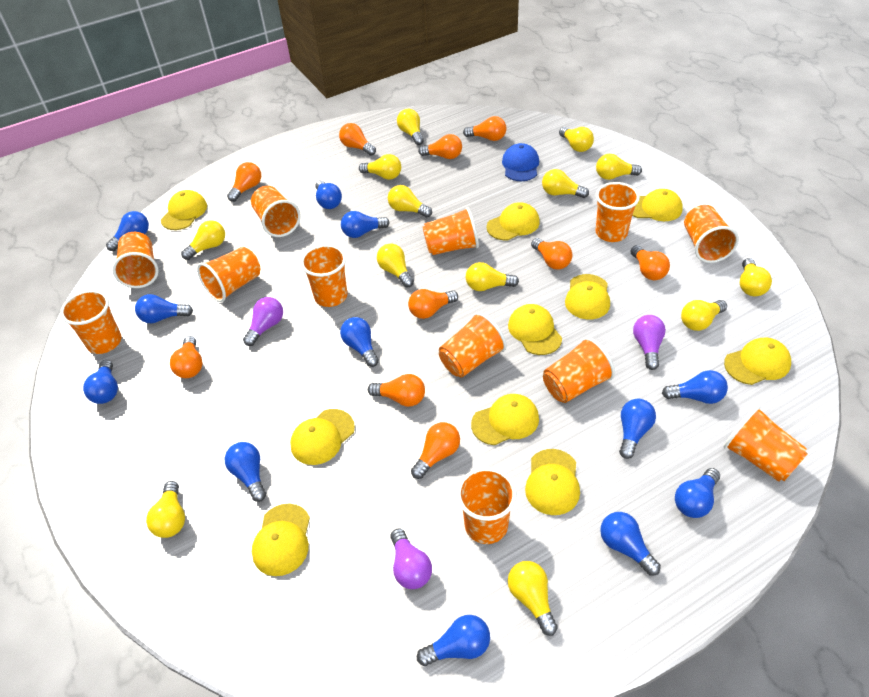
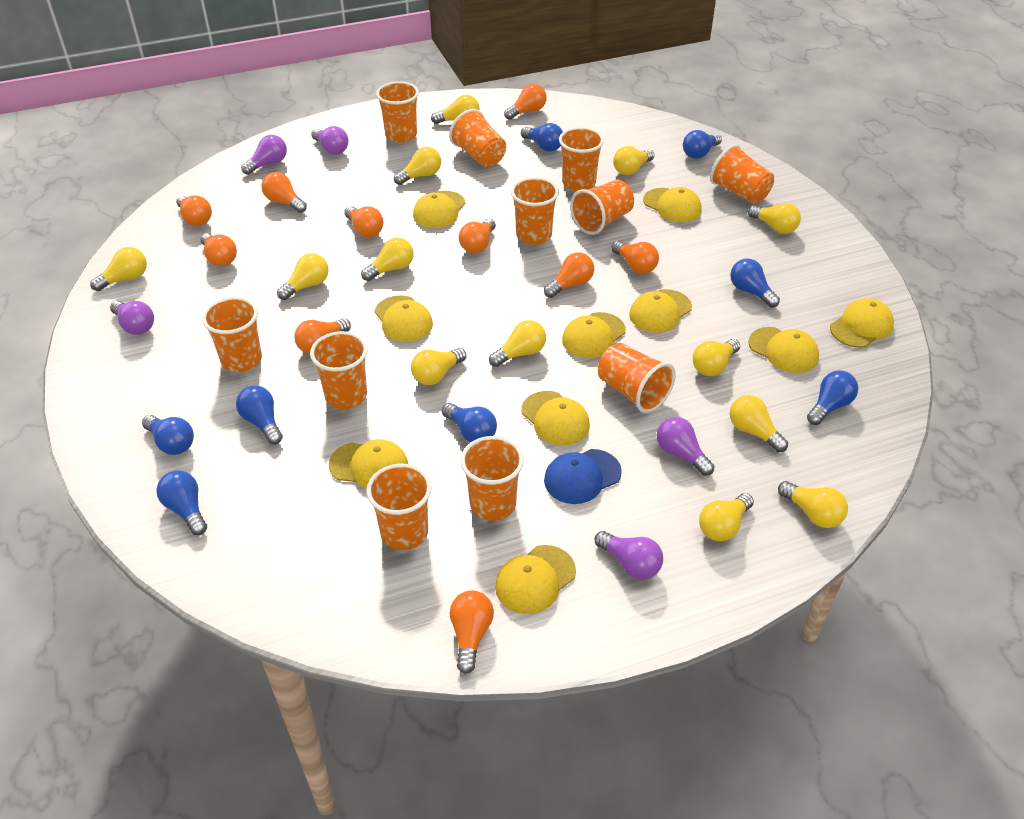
blue light bulb: [83,360,118,404] [106,211,149,251] [135,294,193,323] [225,442,266,502] [315,180,342,209] [340,317,379,367] [341,211,390,238] [417,615,490,666] [600,512,661,575] [619,399,656,459] [662,370,728,404] [675,468,720,518] = 12 -> [142,415,194,455] [156,471,207,535] [236,386,283,444] [442,403,497,442] [521,123,563,152] [683,130,722,159] [730,258,780,308] [807,370,858,425] = 8
orange cup: [60,290,122,354] [112,232,159,288] [197,247,260,302] [251,186,301,237] [301,244,348,307] [423,207,479,255] [439,312,507,377] [457,467,517,544] [543,337,615,403] [596,182,640,242] [684,205,739,263] [723,406,807,482] = 12 -> [202,297,262,372] [310,331,368,409] [366,464,432,550] [376,81,419,143] [449,109,506,167] [460,436,524,521] [511,177,559,245] [559,127,604,191] [570,180,634,235] [598,343,676,413] [710,144,774,204] = 11
purple light bulb: [243,297,283,346] [391,528,432,589] [633,315,666,370] = 3 -> [110,301,154,335] [241,135,287,175] [311,126,348,155] [595,531,663,579] [657,417,715,476] = 5

